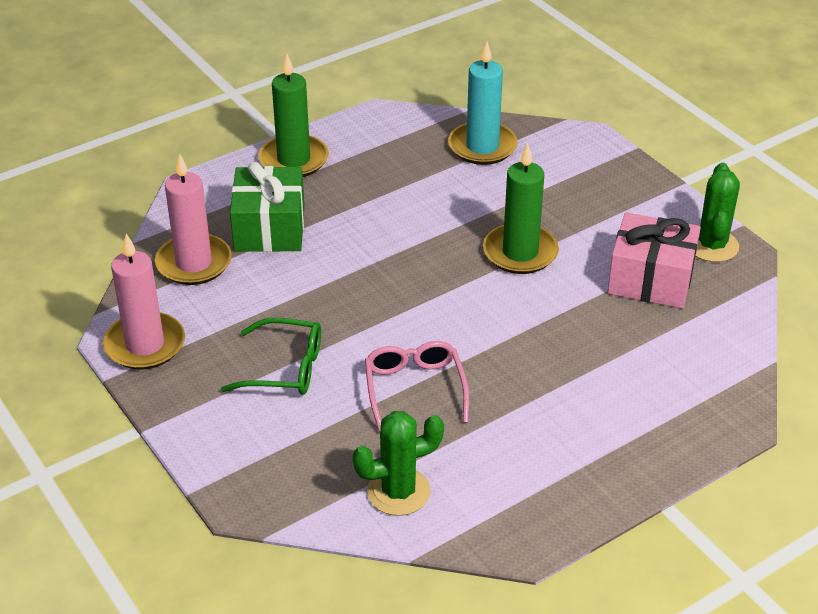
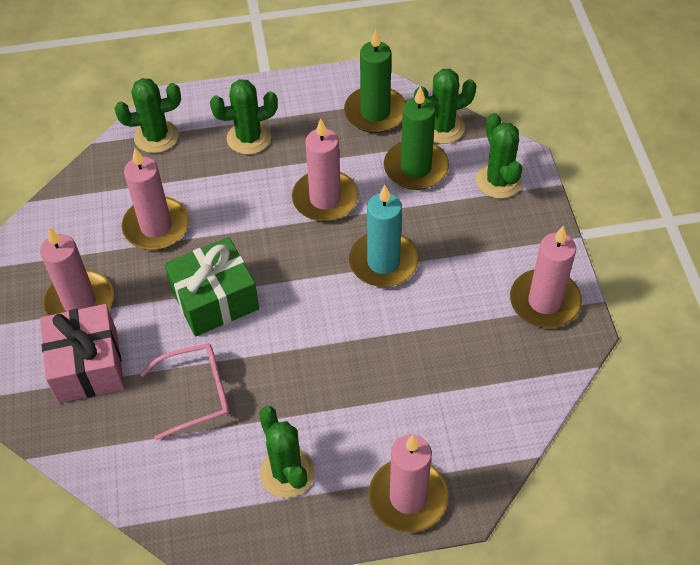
green cactus: [353,411,444,516] [696,163,740,262] = 2 -> [115,78,181,153] [210,79,278,155] [259,406,315,498] [414,69,477,144] [476,113,522,199] = 5
green glasses: [221,318,321,395] = 1 -> none = 0
pink candle: [103,234,185,370] [155,154,232,285] = 2 -> [40,227,114,316] [121,148,189,250] [292,119,358,222] [369,435,448,533] [510,226,582,328] = 5

